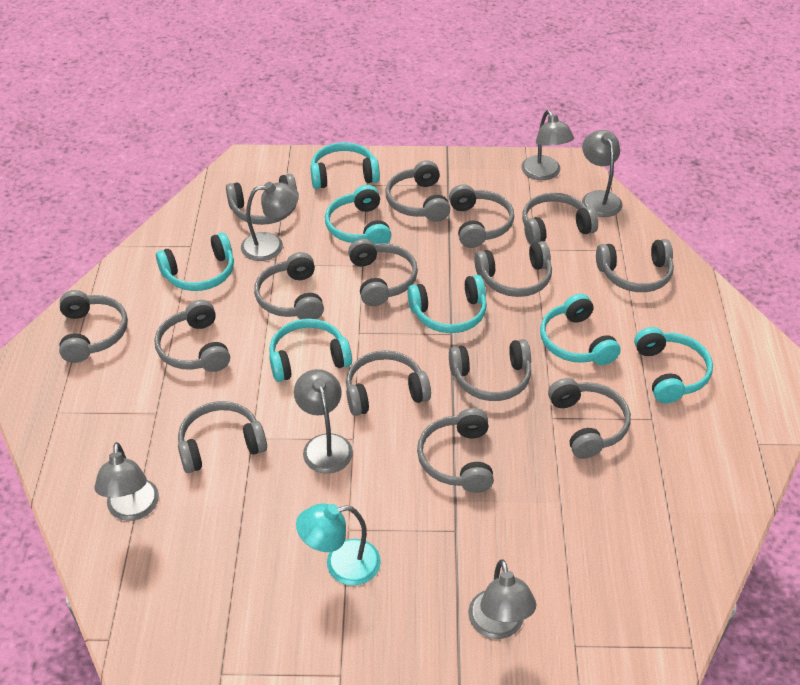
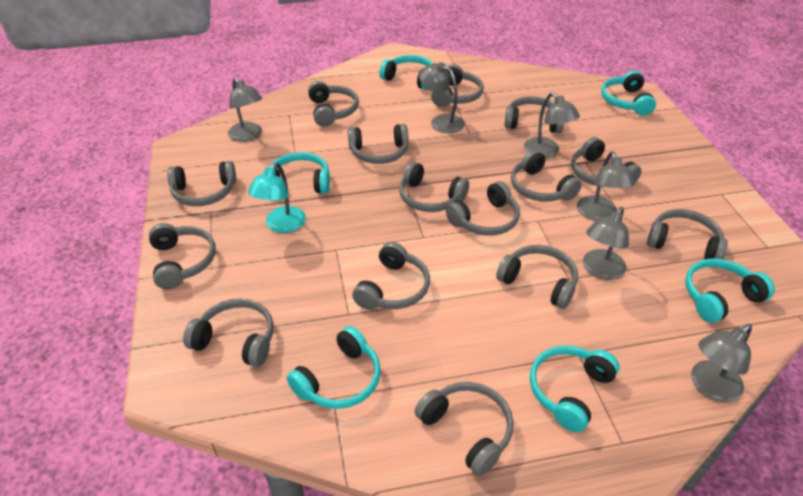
turquoise headphones: [156,232,234,291] [269,319,352,382] [310,142,380,189] [325,185,391,244] [408,275,487,333] [540,293,621,365] [634,327,713,403] = 7 -> [263,152,330,194] [287,326,381,409] [380,55,433,90] [530,346,619,432] [601,71,656,115] [685,258,775,323] = 6

